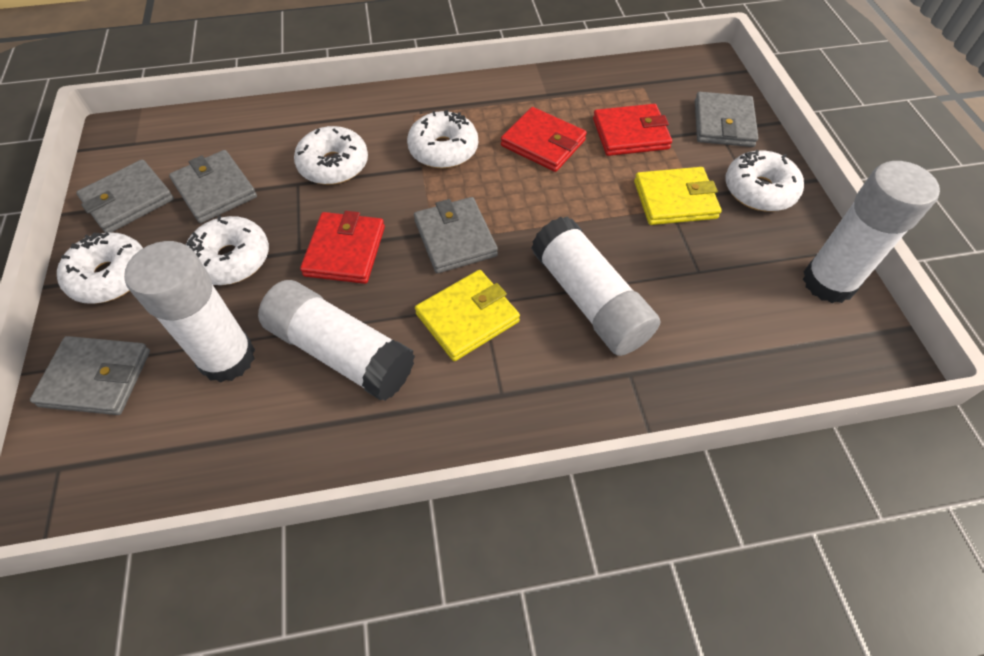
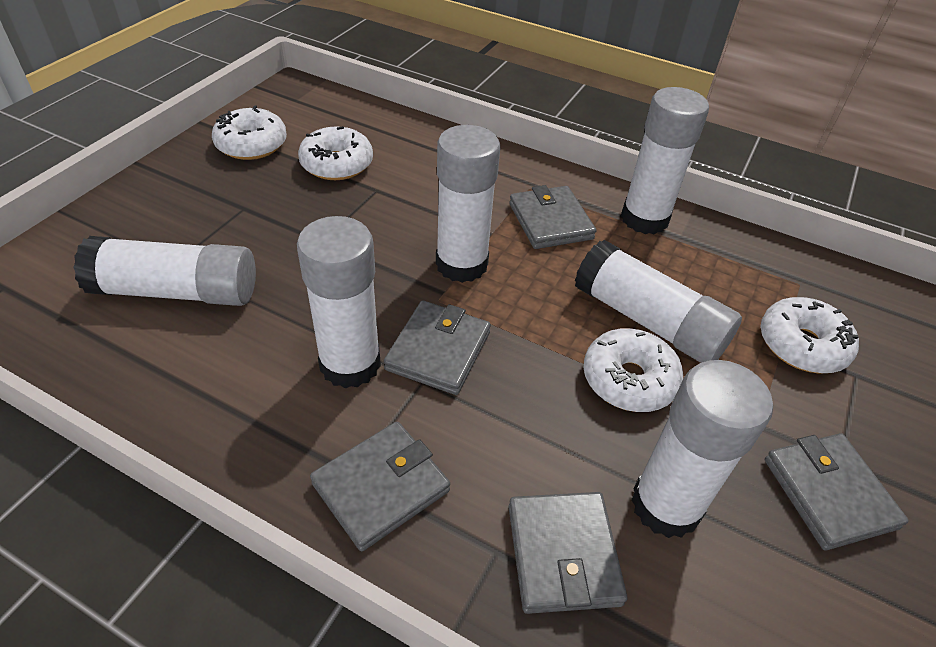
red wallet: [300,211,385,284] [501,107,587,172] [593,104,672,156] = 3 -> none = 0
white donut: [57,232,143,304] [186,215,269,285] [294,126,368,185] [407,110,478,169] [726,150,804,212] = 5 -> [212,105,287,160] [298,126,373,180] [584,328,683,412] [761,297,859,374] = 4
white glue stick: [124,241,255,383] [258,280,415,401] [531,216,660,356] [803,161,940,303] = 4 -> [73,236,256,306] [297,216,381,389] [436,125,500,283] [575,240,742,363] [621,87,709,235] [631,360,773,538] = 6
yellow wallet: [415,270,520,361] [634,167,722,225] = 2 -> none = 0

